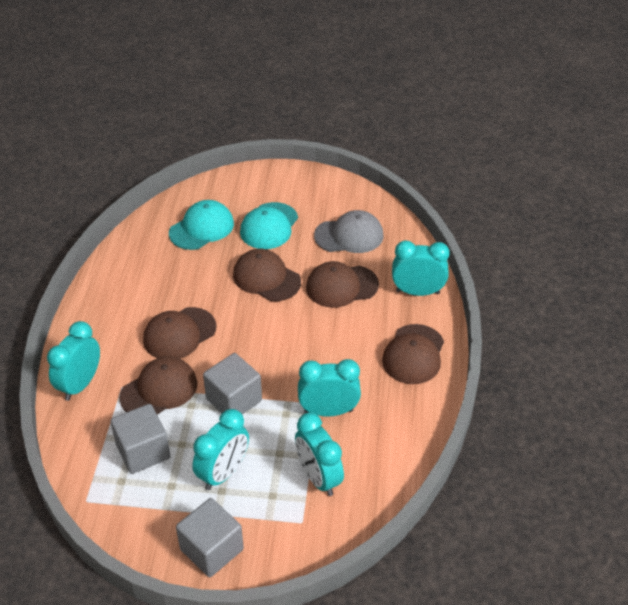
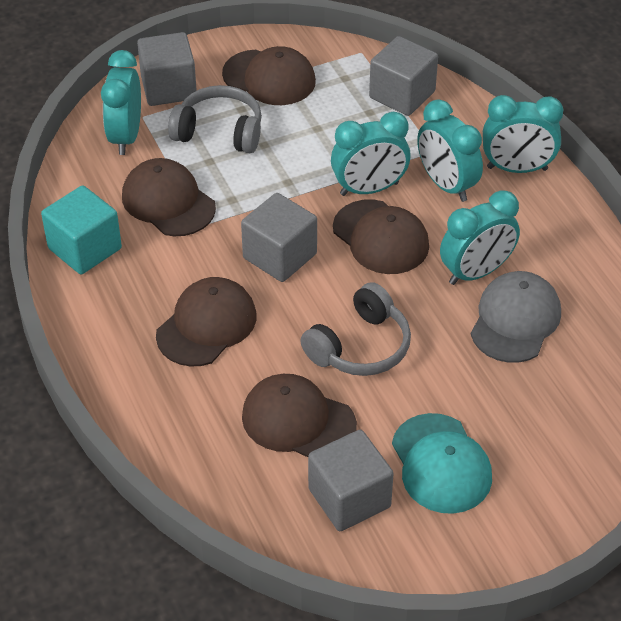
grey cube: [111,404,170,474] [176,498,244,577] [203,353,262,414] = 3 -> [137,32,197,106] [241,193,317,282] [308,430,394,531] [369,36,438,116] = 4
grey headphones: none = 0 -> [168,85,262,153] [300,282,411,376] = 2
turquoise cap: [169,200,234,250] [240,202,298,249] = 2 -> [392,413,492,514] = 1
turquoise cube: none = 0 -> [41,185,122,275] = 1

